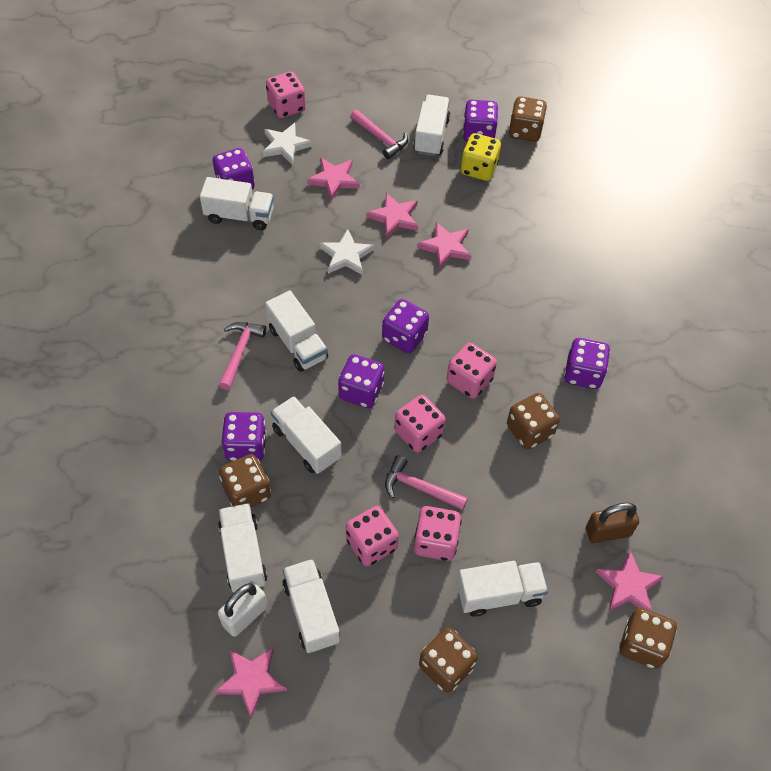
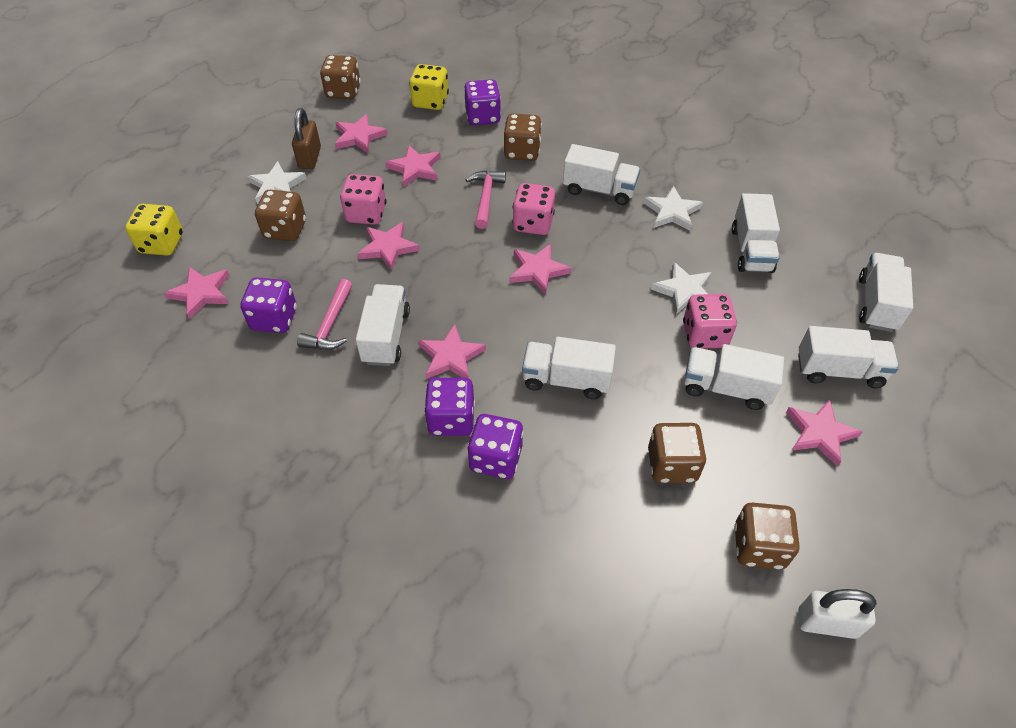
pink dice: [266,71,306,118] [346,506,399,566] [394,395,446,453] [414,506,462,561] [447,343,497,399] = 5 -> [340,174,386,225] [512,183,555,235] [683,294,737,349] = 3
pink hammer: [219,322,266,390] [350,110,408,159] [385,455,468,510] = 3 -> [297,279,352,350] [466,171,506,229] = 2
pink star: [215,647,287,718] [307,157,360,201] [366,193,418,238] [417,222,471,269] [596,550,664,611] = 5 -> [164,266,229,319] [335,114,388,153] [357,222,420,271] [385,145,441,187] [418,324,486,379] [510,244,571,295] [786,400,862,466] = 7
purple dice: [213,148,255,189] [222,412,267,461] [338,354,384,408] [382,299,429,353] [463,100,498,141] [564,338,610,389] = 6 -> [240,277,297,333] [424,378,475,436] [464,79,501,125] [467,414,523,479] = 4
white star: [262,123,313,165] [319,229,375,275] = 2 -> [247,161,306,204] [643,186,703,231] [651,262,712,314] = 3
yellow dice: [461,133,501,181] = 1 -> [125,204,183,256] [409,64,449,110] = 2

